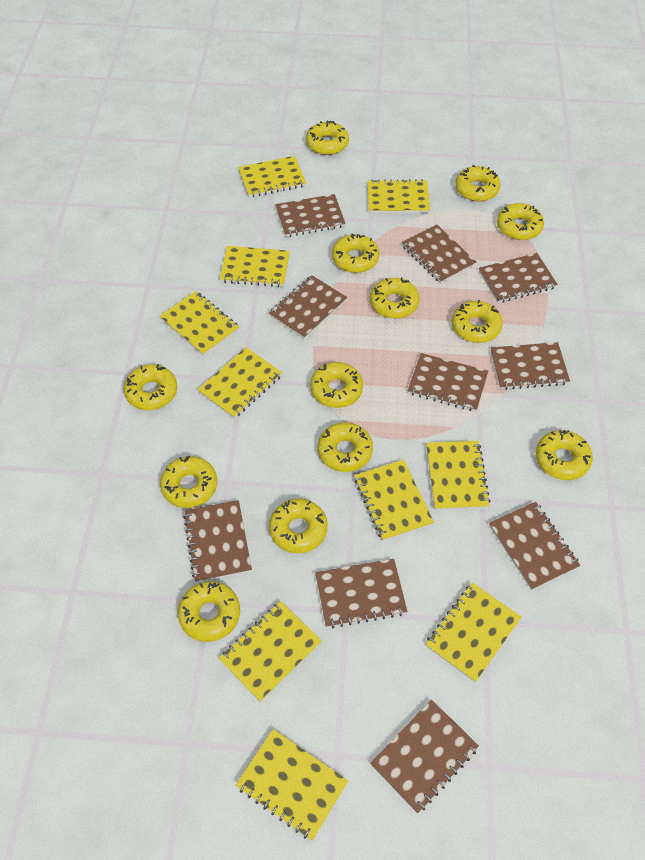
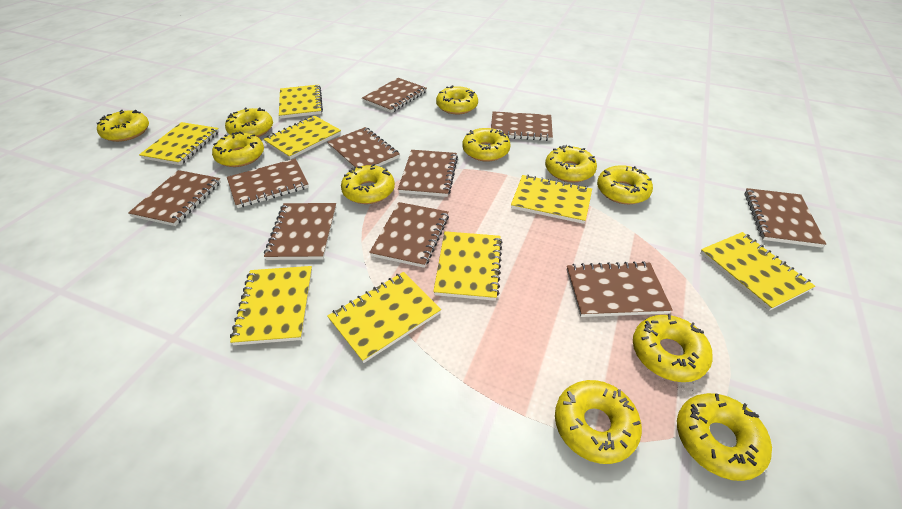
yellow donut: [124,364,177,410] [160,455,217,508] [178,581,240,642] [269,499,328,553] [306,121,349,155] [310,362,363,408] [318,422,373,472] [332,233,380,273] [370,277,419,318] [452,300,503,343] [455,165,501,201] [497,203,544,240] [536,430,593,480] = 13 -> [97,110,149,142] [212,131,264,167] [225,107,273,137] [341,164,395,204] [436,85,478,114] [462,128,510,162] [545,145,597,182] [555,380,642,464] [597,165,653,204] [633,314,713,382] [677,393,772,481] = 11
yellow notebook: [160,291,239,356] [198,347,282,419] [219,601,322,702] [220,246,290,287] [236,729,348,840] [238,156,306,197] [354,460,434,541] [367,179,430,213] [426,441,490,510] [426,583,522,682] = 10 -> [139,122,219,165] [230,266,312,345] [263,116,341,159] [279,85,323,119] [327,272,441,363] [433,231,502,301] [511,175,592,224] [700,232,815,311] = 8

